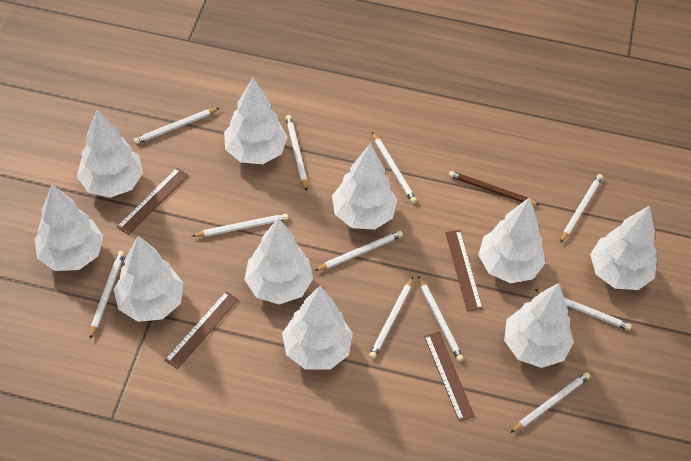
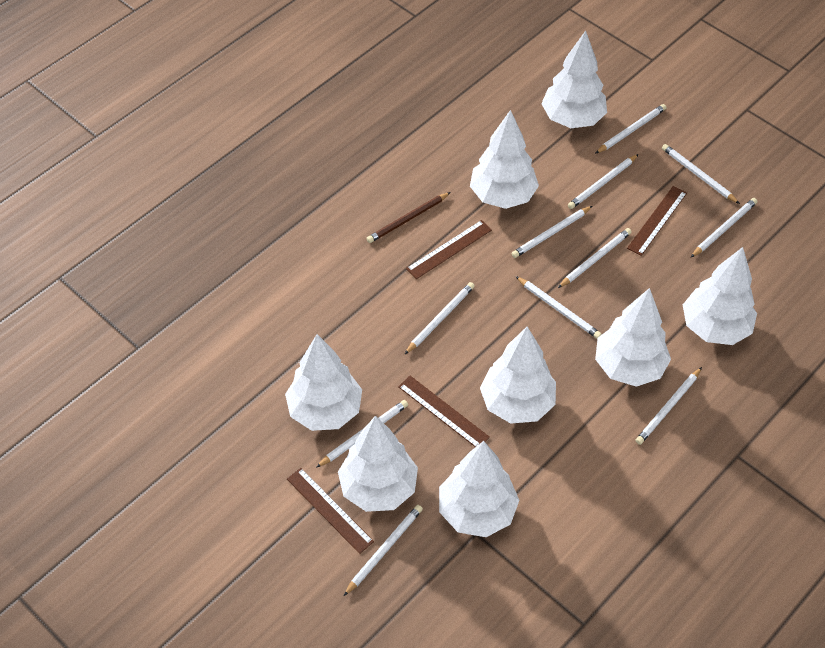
white tree: [35,184,103,271] [77,109,143,198] [113,236,183,322] [224,77,288,164] [244,218,313,304] [282,286,353,370] [332,143,397,230] [478,197,545,283] [504,283,574,368] [590,206,657,290] = 10 -> [285,334,362,431] [338,416,418,512] [439,441,519,537] [470,110,539,209] [480,326,556,424] [541,31,607,128] [595,288,671,387] [683,247,757,345] = 8

